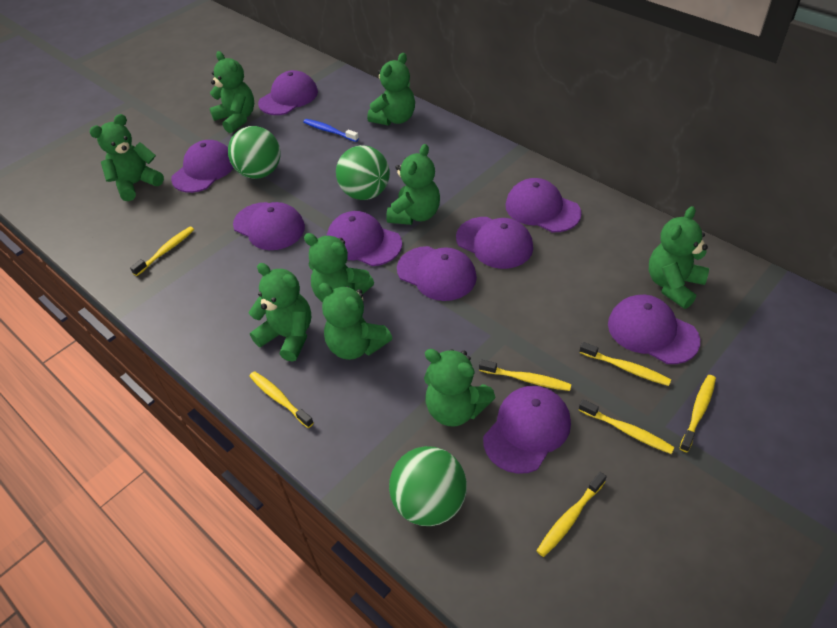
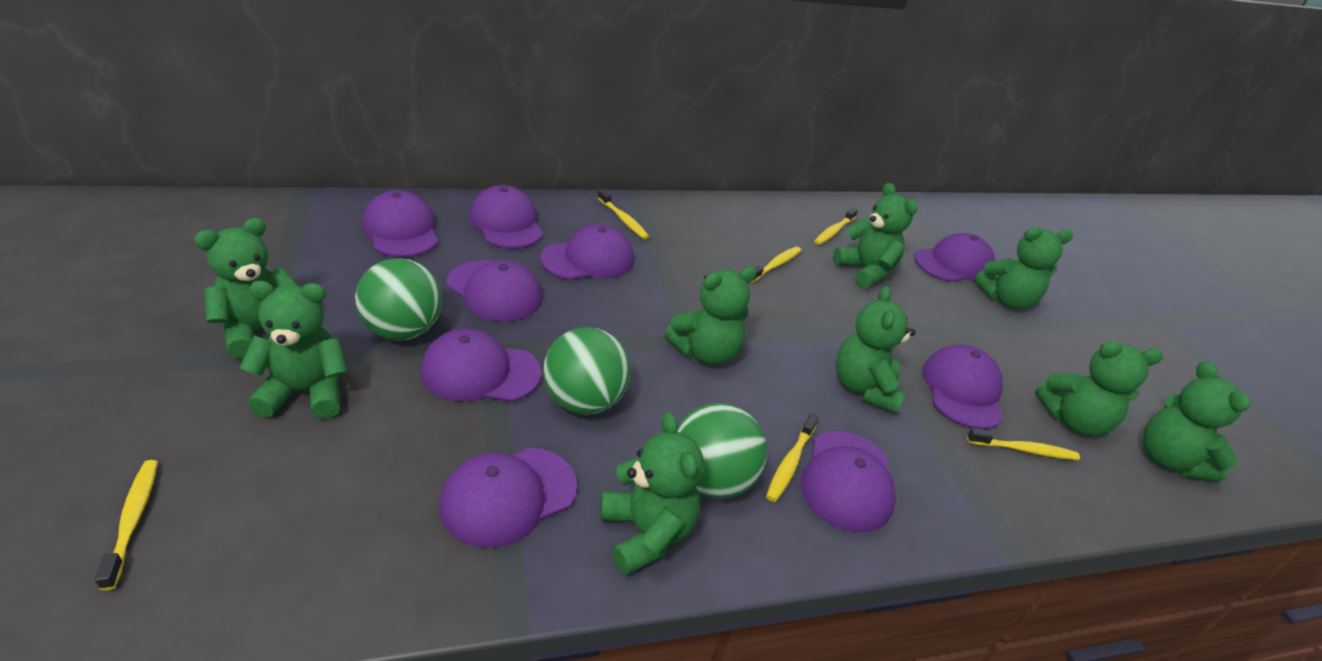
blue toothbrush: [303,119,359,142] = 1 -> none = 0
yellow toothbrush: [130,226,194,276] [249,371,314,428] [479,360,571,391] [537,472,607,557] [579,342,671,386] [579,399,675,454] [679,375,716,452] = 7 -> [95,460,158,590] [597,189,649,239] [751,246,801,283] [766,413,819,502] [814,208,858,245] [967,428,1080,460] = 6

